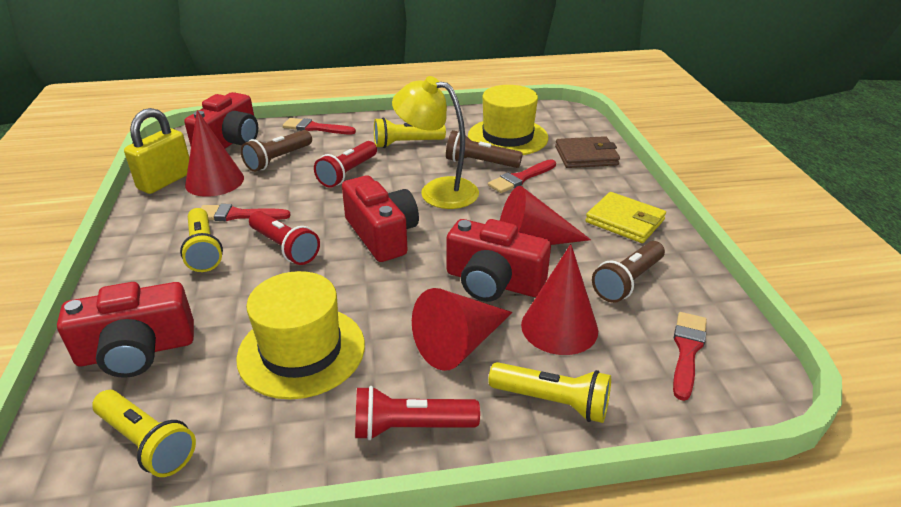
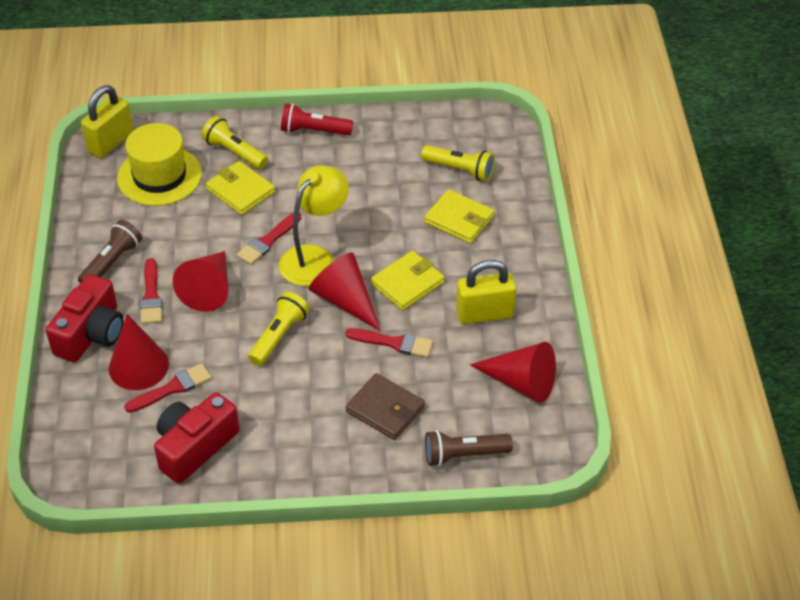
brown flashlight: [241,130,312,172] [446,130,523,168] [592,241,665,303] = 3 -> [78,220,142,283] [425,430,513,467] = 2
red camera: [57,282,194,378] [184,92,258,148] [342,175,419,262] [446,219,551,302] = 4 -> [46,274,124,362] [154,392,239,484] = 2
red flashlight: [249,211,320,265] [314,141,377,188] [355,386,480,440] = 3 -> [281,103,353,135] = 1
yellow flashlight: [92,390,196,477] [180,208,223,272] [374,117,446,148] [488,362,611,423] = 4 -> [202,116,268,169] [248,292,309,366] [421,145,495,181] = 3
yellow hat: [236,271,365,399] [468,85,548,155] = 2 -> [117,123,202,206] = 1
yellow padlock: [124,108,189,194] = 1 -> [81,85,133,158] [456,260,516,324] = 2
yellow wallet: [585,192,666,243] = 1 -> [206,161,275,215] [371,251,445,310] [424,189,494,244] = 3

